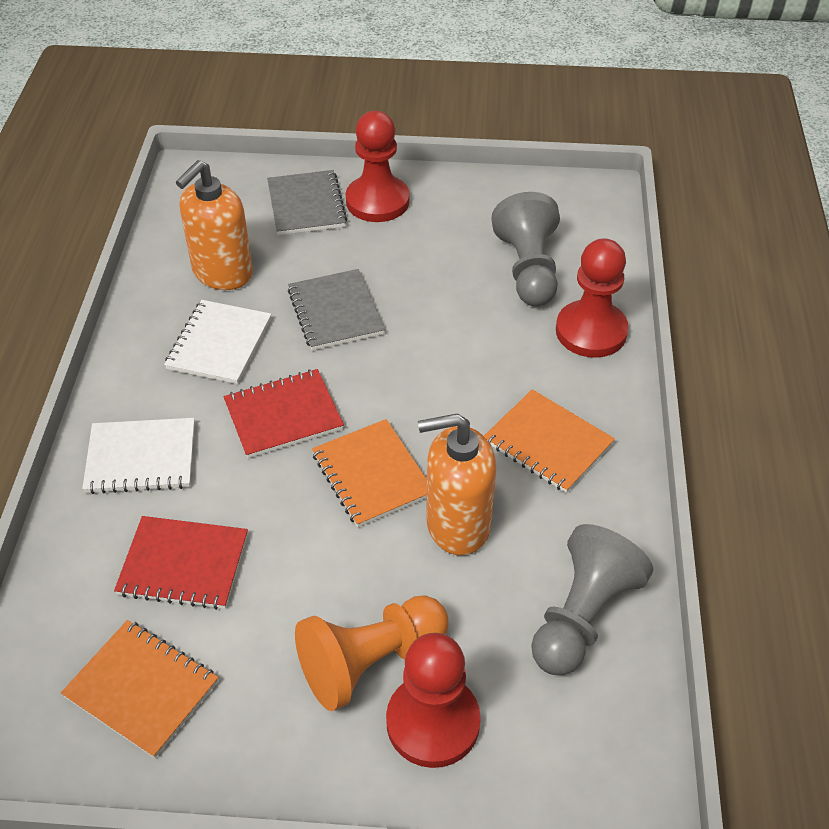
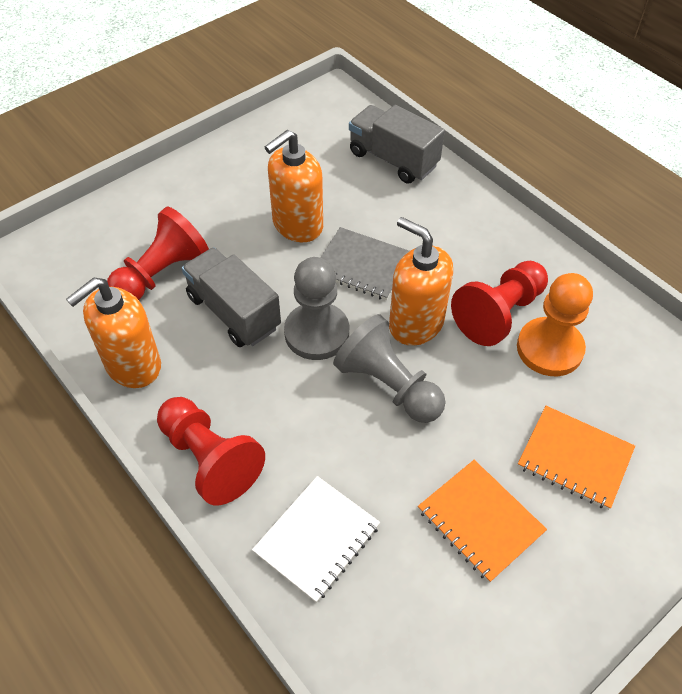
grey notebook: [267,170,347,235] [288,269,385,350] = 2 -> [321,227,409,300] = 1
grey truck: none = 0 -> [182,247,281,347] [349,105,445,183] = 2
orange notebook: [61,620,218,758] [312,419,427,527] [484,389,615,493] = 3 -> [418,460,547,583] [518,406,635,510] = 2
orange soap dispenser: [176,160,253,290] [418,413,496,555] = 2 -> [66,278,161,388] [265,130,323,242] [389,217,453,346] = 3
red notebook: [114,516,248,610] [223,369,344,458] = 2 -> none = 0
white notebook: [82,418,195,494] [164,300,271,384] = 2 -> [252,476,380,603] = 1

